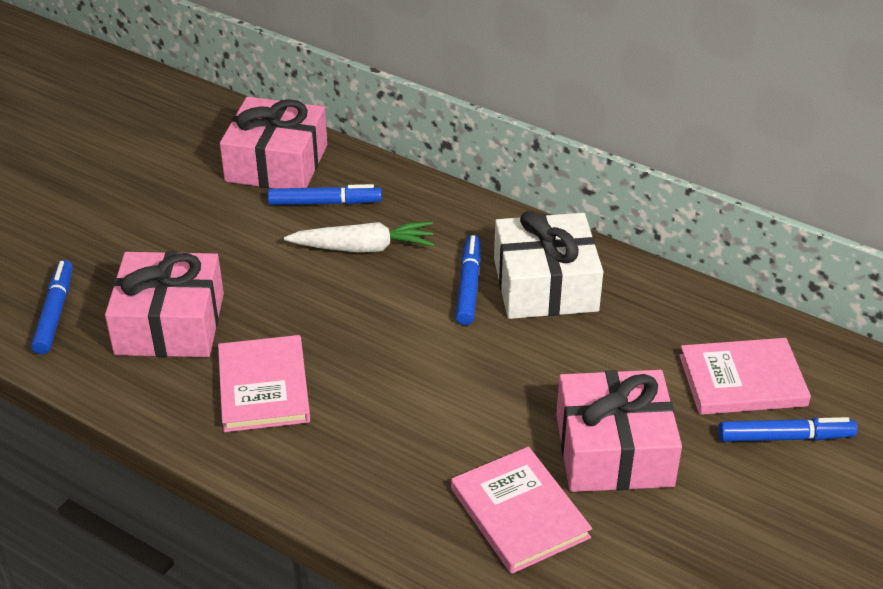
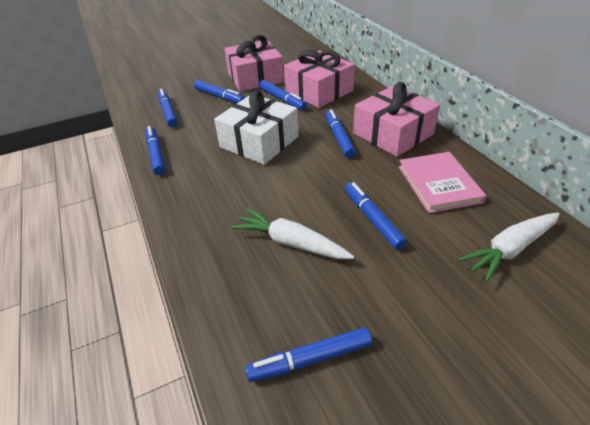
blue marker: [31,260,73,354] [268,184,382,205] [456,235,481,325] [718,417,858,442] = 4 -> [146,126,165,175] [158,88,178,127] [194,80,245,103] [245,327,372,382] [259,80,307,110] [326,109,356,158] [345,182,407,250] = 7
pink book: [218,335,310,432] [451,447,592,574] [679,338,811,415] = 3 -> [399,152,486,213] = 1
white carrot: [284,221,434,252] = 1 -> [231,208,354,259] [458,213,560,282] = 2

